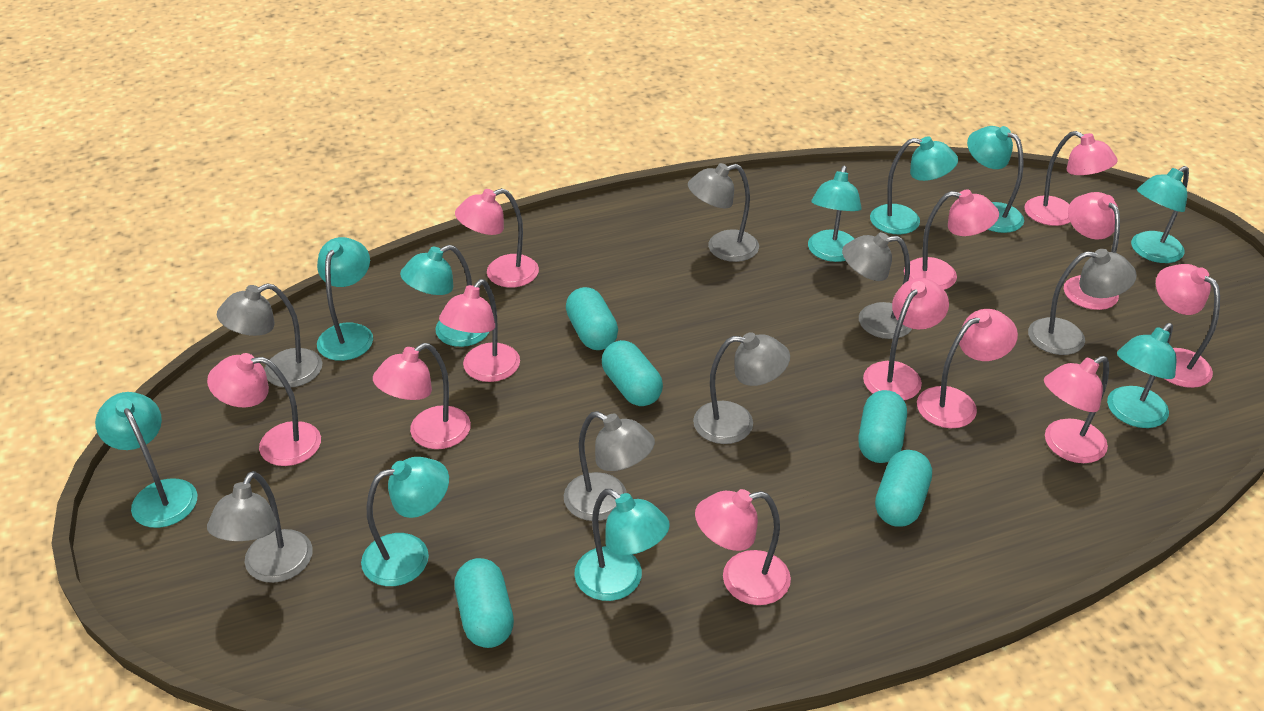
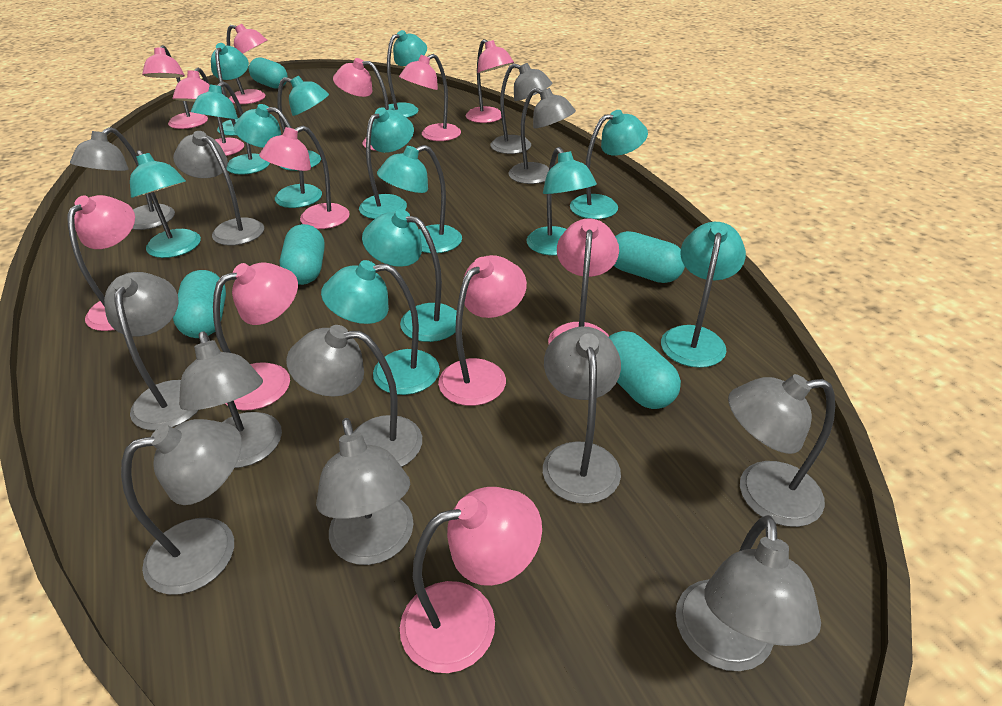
grey lamp: [207,471,313,583] [217,283,322,387] [564,411,655,521] [688,163,759,262] [693,332,790,444] [842,232,912,339] [1028,249,1137,355] = 7 -> [70,127,175,230] [104,272,199,431] [121,419,242,595] [173,131,264,246] [179,332,282,468] [286,325,422,467] [316,418,414,565] [490,63,552,154] [509,88,576,184] [543,326,621,504] [676,515,821,671] [728,374,835,527] = 12
turquoise lamp: [95,392,197,528] [317,237,373,361] [361,457,449,586] [400,245,489,347] [574,489,670,601] [808,166,862,262] [870,137,958,234] [967,126,1024,233] [1107,323,1176,428] [1131,166,1189,263] = 10 -> [130,150,201,258] [191,82,270,174] [211,43,249,136] [234,104,322,208] [277,76,329,171] [321,260,440,395] [359,107,414,219] [362,209,457,342] [377,145,462,253] [384,30,427,118] [527,147,597,255] [570,110,648,219] [661,222,746,368] = 13

